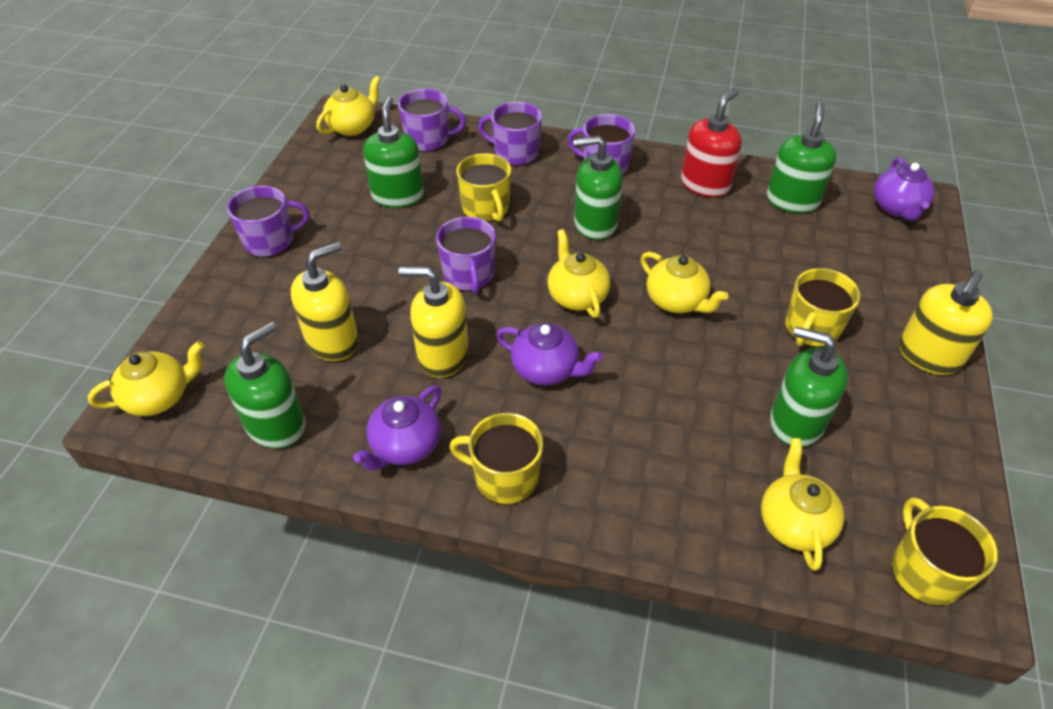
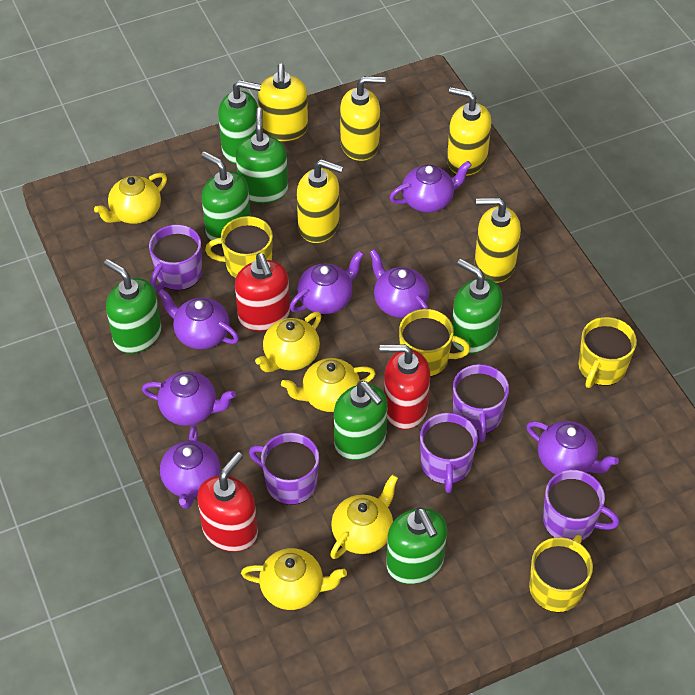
green soap dispenser: [224,322,306,449] [363,96,424,208] [573,136,623,240] [767,102,837,213] [770,327,848,447] = 5 -> [104,259,162,353] [201,151,251,240] [218,80,261,164] [236,108,288,203] [334,381,388,460] [386,507,447,584] [452,259,502,354] = 7
purple teapot: [353,386,441,471] [496,323,603,386] [874,157,935,221] = 3 -> [142,371,236,426] [158,289,239,349] [160,425,220,509] [290,251,364,314] [370,249,429,318] [389,161,472,212] [526,421,619,474] = 7
red soap dispenser: [681,89,742,197] = 1 -> [197,452,258,552] [235,253,290,331] [380,344,430,429] = 3
yellow soap dispenser: [291,242,359,361] [398,267,469,378] [899,271,993,375] = 3 -> [258,64,308,141] [297,159,343,243] [340,76,386,161] [447,87,491,176] [475,198,521,283] = 5

